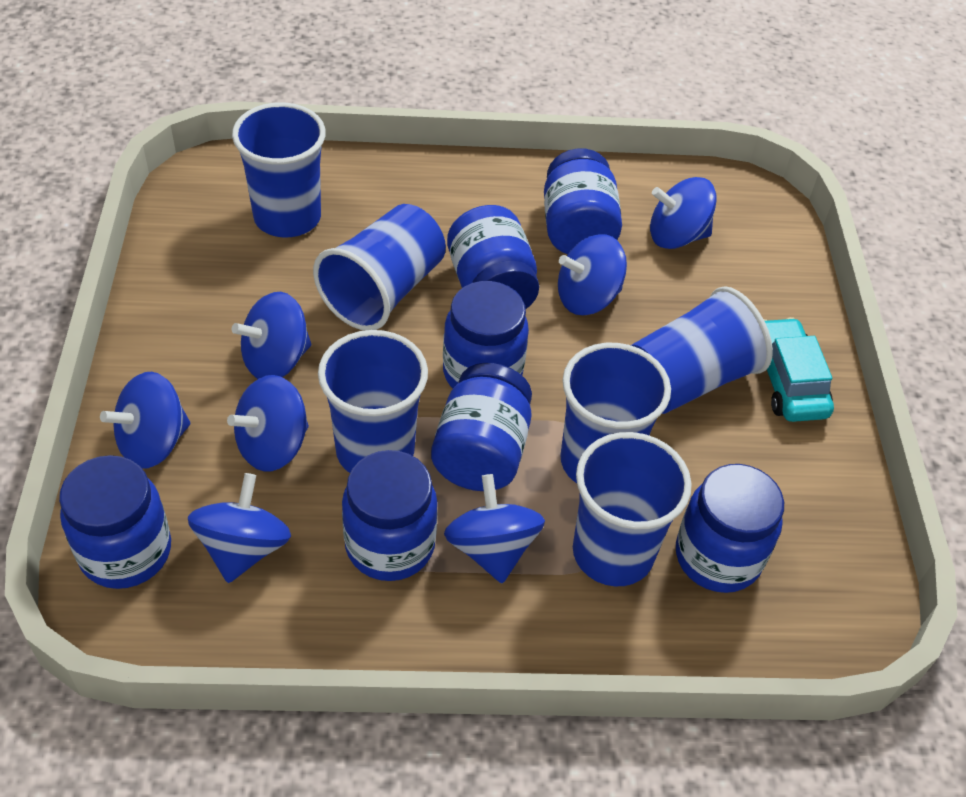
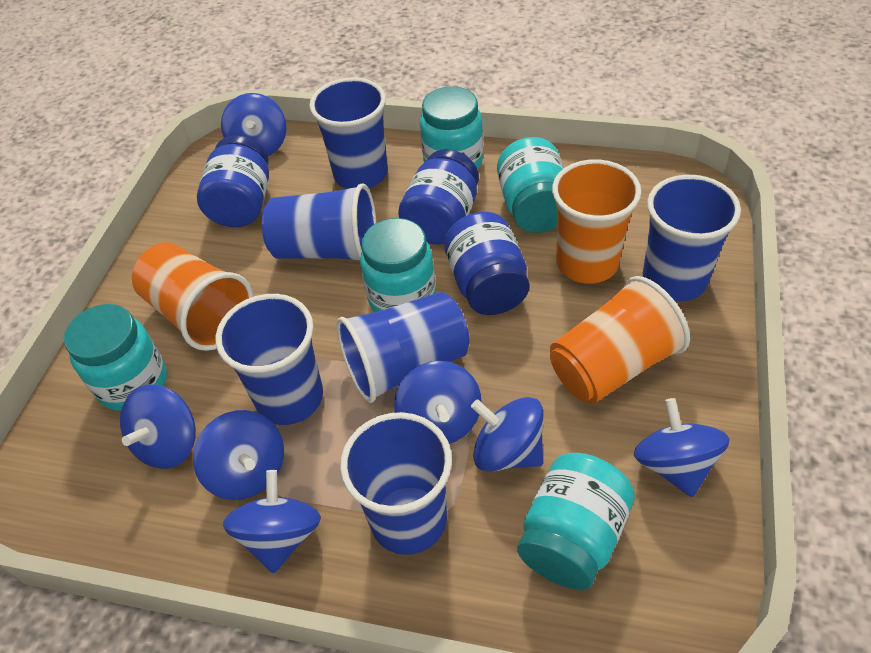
blue jar: [59,455,171,589] [342,450,437,581] [431,363,532,491] [443,281,529,389] [447,205,539,309] [544,149,622,254] [676,464,784,593] = 7 -> [197,135,269,227] [398,149,479,245] [444,212,529,315] = 3
orange cup: none = 0 -> [132,243,253,351] [550,276,690,404] [552,159,641,284] = 3
turquoise car: [764,317,834,422] = 1 -> none = 0
turquoise jar: none = 0 -> [64,304,167,411] [360,218,436,312] [420,86,483,170] [497,137,564,233] [517,453,635,590] = 5

